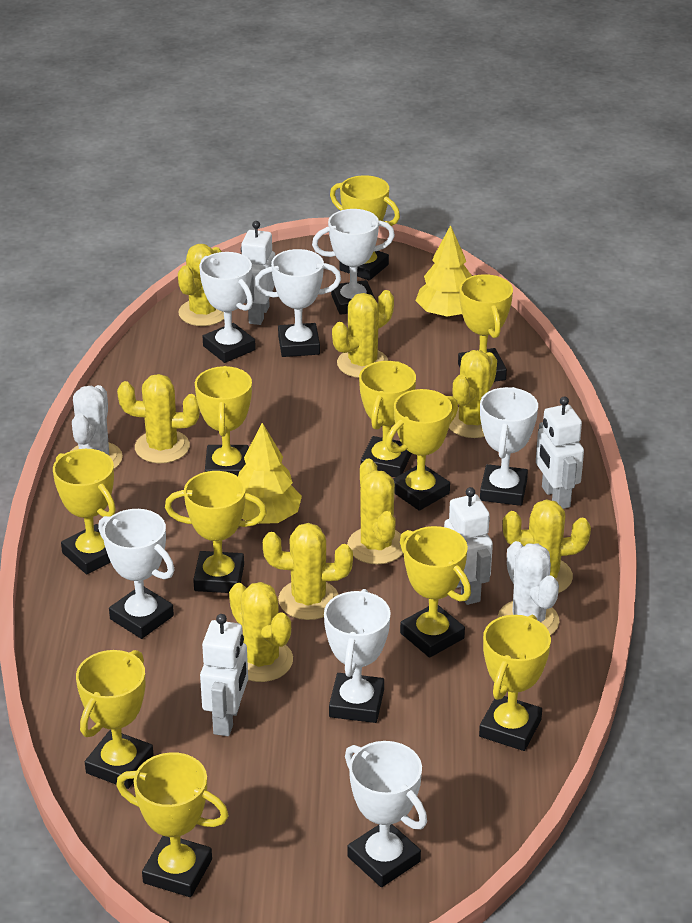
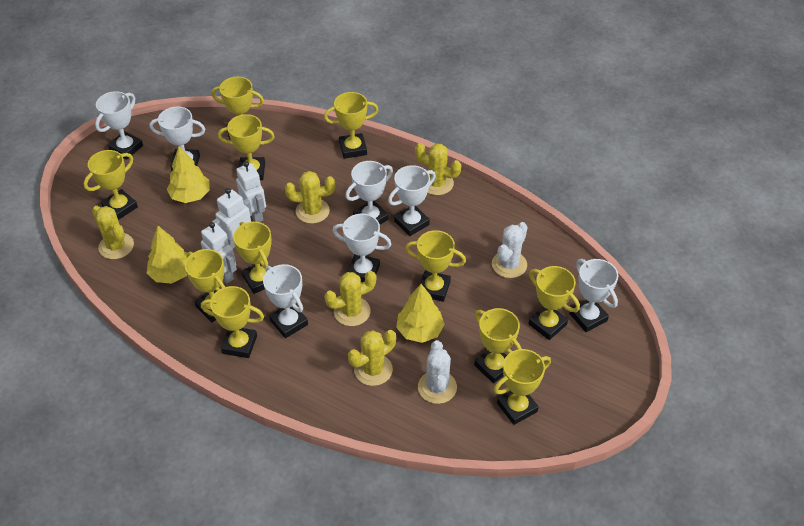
white robot: [200,614,248,736] [241,221,275,325] [444,487,493,605] [536,396,584,509] = 4 -> [201,222,237,284] [212,188,252,248] [236,161,266,222] = 3
yellow cactus: [117,374,200,463] [178,244,224,326] [229,582,293,682] [263,523,353,620] [332,290,394,378] [347,459,403,565] [449,350,497,438] [503,499,591,593] = 8 -> [92,206,134,259] [285,171,335,224] [324,271,376,326] [348,330,396,386] [415,143,461,195] = 5
yellow tree: [238,423,302,524] [415,225,472,318] = 2 -> [147,226,187,284] [167,146,210,203] [396,284,445,343] = 3

